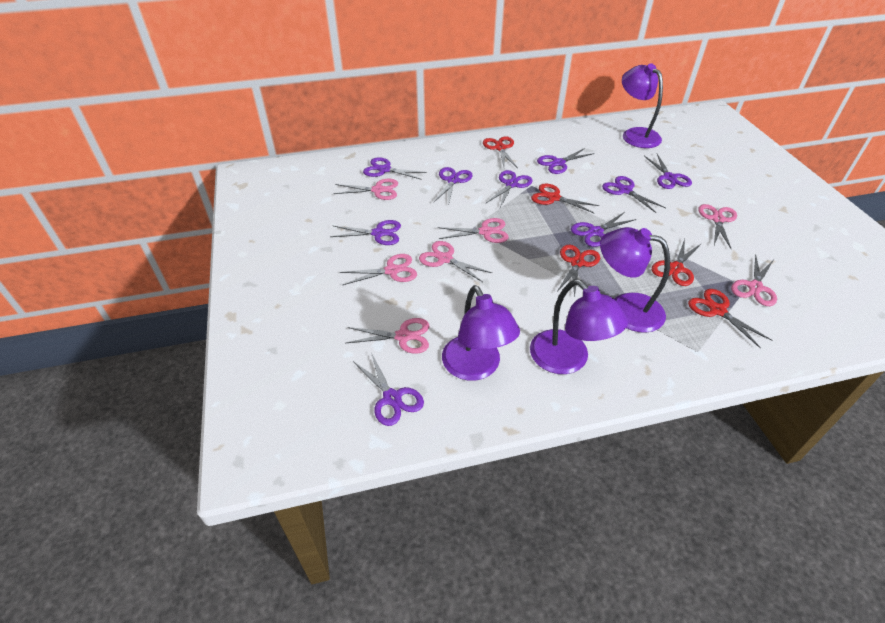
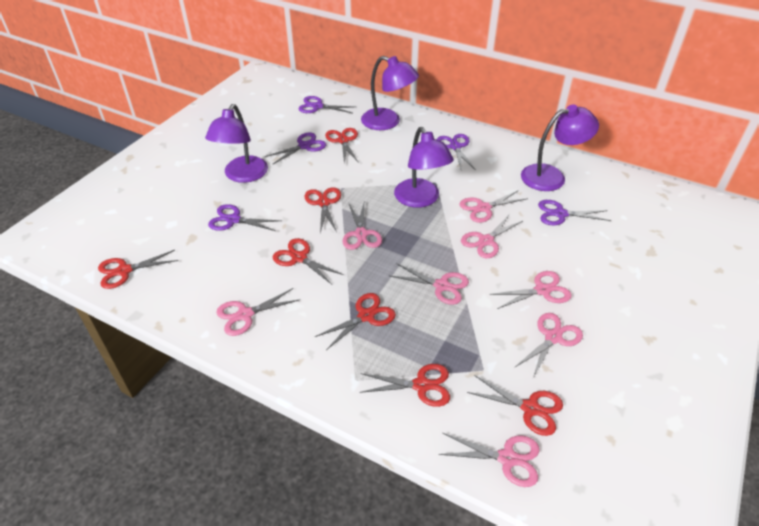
pink scissors: [333,179,398,200] [340,254,417,285] [346,318,429,354] [419,241,492,282] [438,218,509,243] [698,204,737,248] [731,254,777,306] = 7 -> [216,288,299,336] [343,204,382,250] [390,263,469,305] [439,433,539,487] [460,190,528,223] [461,214,524,258] [490,271,572,309] [514,313,583,380] = 8
purple scissors: [330,220,401,245] [353,353,424,426] [363,157,427,180] [434,167,472,206] [486,170,533,207] [537,148,595,174] [571,212,636,247] [602,176,666,213] [644,154,692,189] = 9 -> [208,204,282,231] [265,132,326,164] [298,96,354,113] [437,134,476,170] [538,200,611,225] = 5
red scissors: [483,137,518,168] [531,184,599,214] [557,245,600,298] [652,239,702,286] [688,289,773,349] = 5 -> [98,250,178,289] [273,238,344,285] [305,187,341,233] [315,293,396,350] [325,128,359,163] [359,364,450,407] [467,375,563,436] = 7

